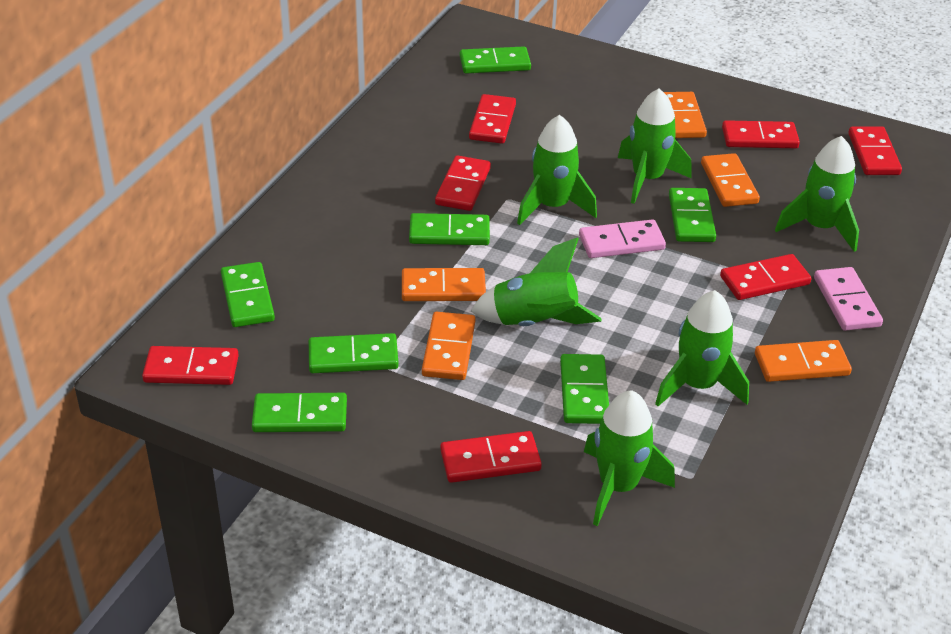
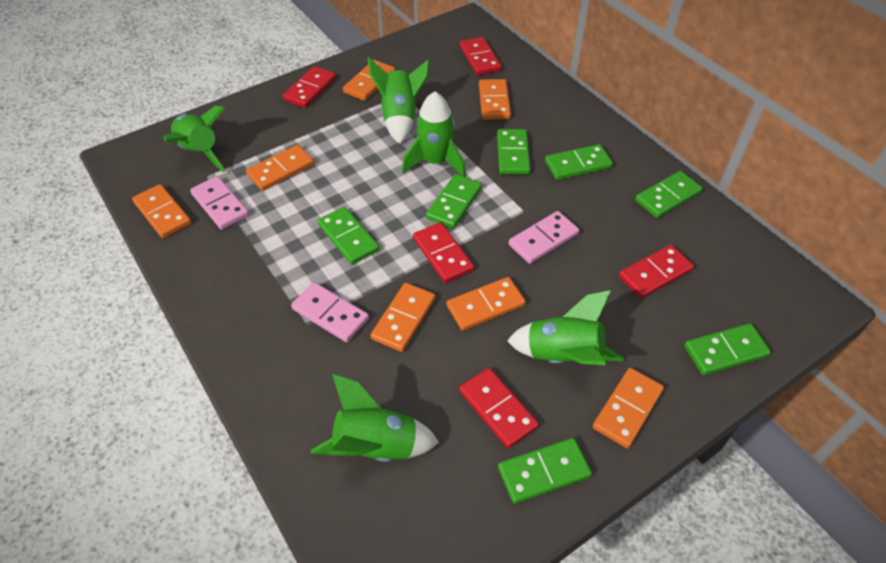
green rocket: [471,237,601,326] [517,115,597,225] [584,390,675,526] [618,88,691,204] [655,290,749,406] [775,136,859,252] = 6 -> [164,106,226,172] [311,374,439,462] [368,58,429,144] [402,91,466,177] [507,290,624,365] = 5
orange domino: [402,268,486,301] [422,312,475,380] [664,92,707,138] [701,153,760,207] [755,340,852,382] = 5 -> [132,184,191,238] [246,144,314,191] [343,60,395,101] [371,283,436,352] [447,277,526,331] [479,79,511,120] [593,368,664,448] = 7
pink domino: [579,219,666,258] [814,267,883,331] = 2 -> [190,176,249,230] [291,282,369,342] [509,211,579,264] = 3
red domino: [142,346,239,385] [435,155,491,211] [440,431,542,483] [469,94,516,144] [720,254,812,300] [722,120,800,148] [848,126,902,175] = 7 -> [283,66,336,108] [413,222,474,283] [459,368,539,448] [460,37,502,75] [619,245,694,298] = 5

